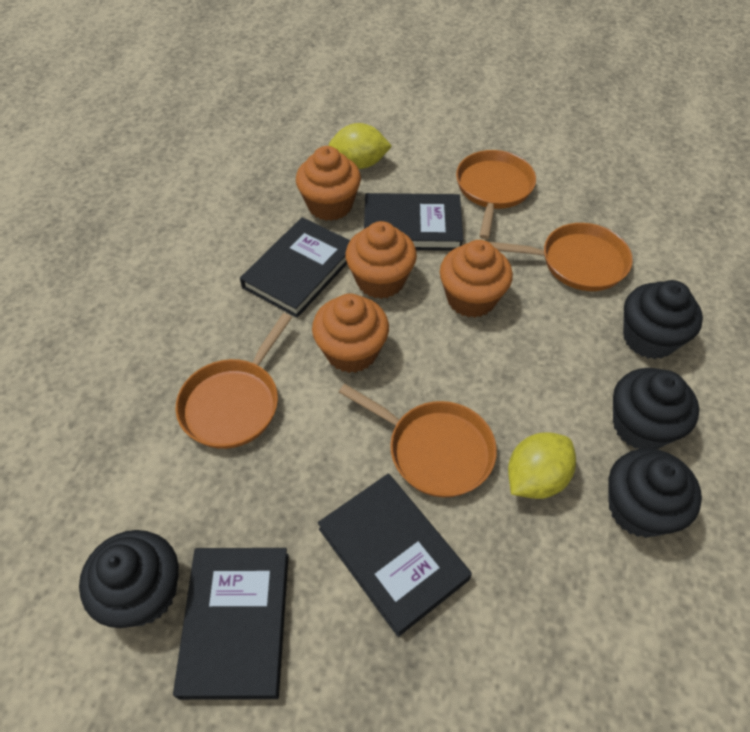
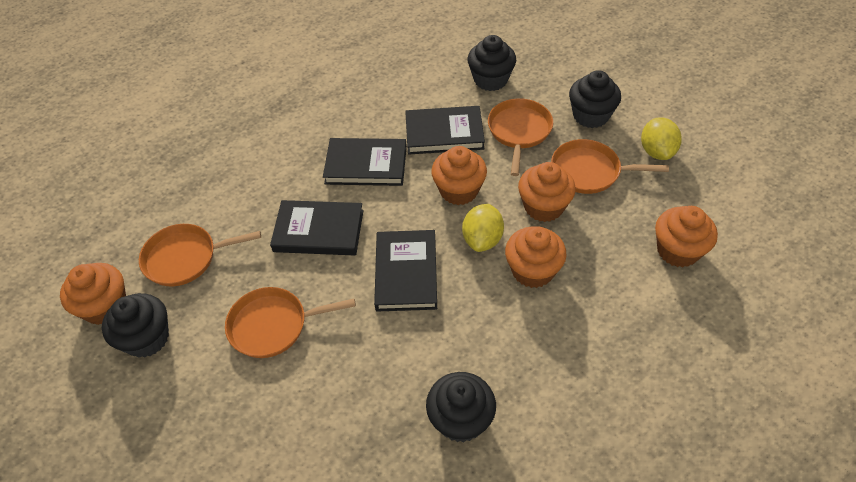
orange cupcake: [296,146,361,221] [312,294,389,373] [345,221,417,299] [440,240,513,318] = 4 -> [60,263,126,325] [431,146,487,205] [505,226,567,288] [518,162,576,222] [655,206,718,267] = 5

